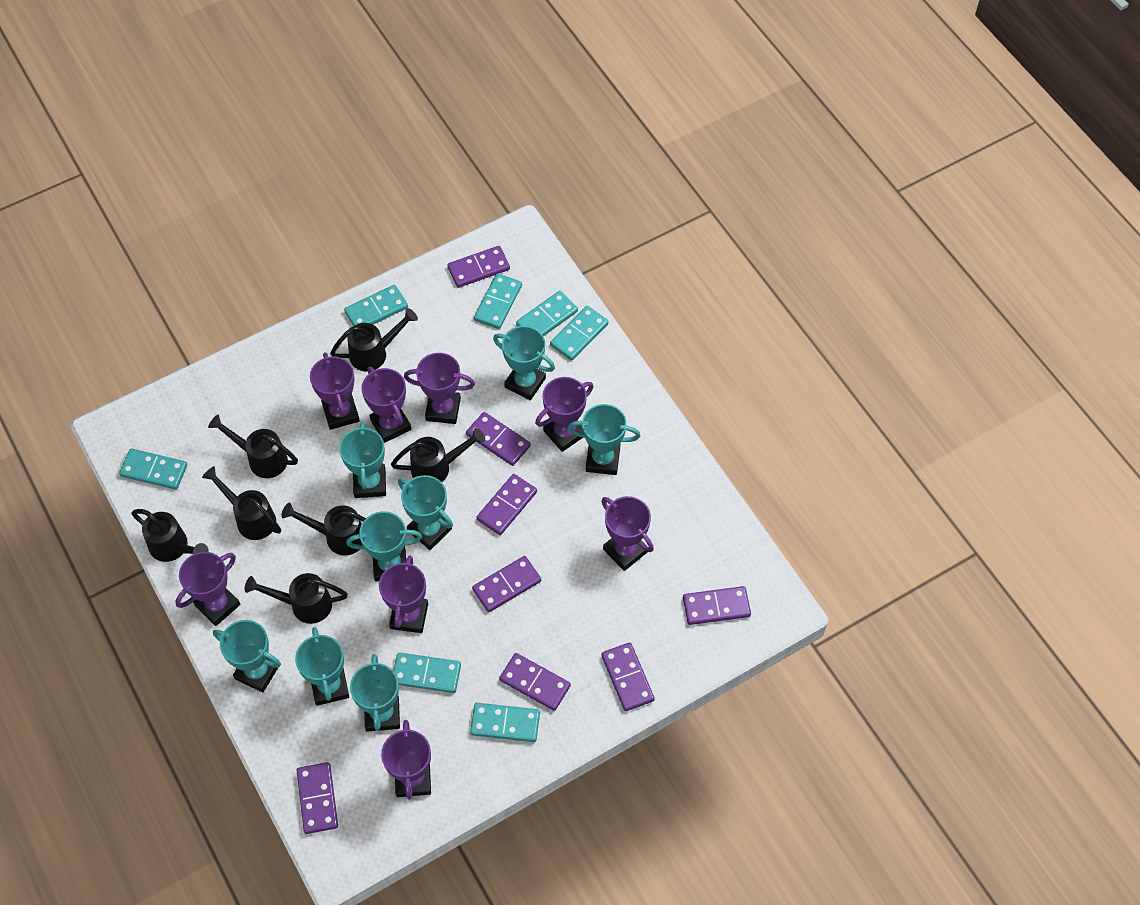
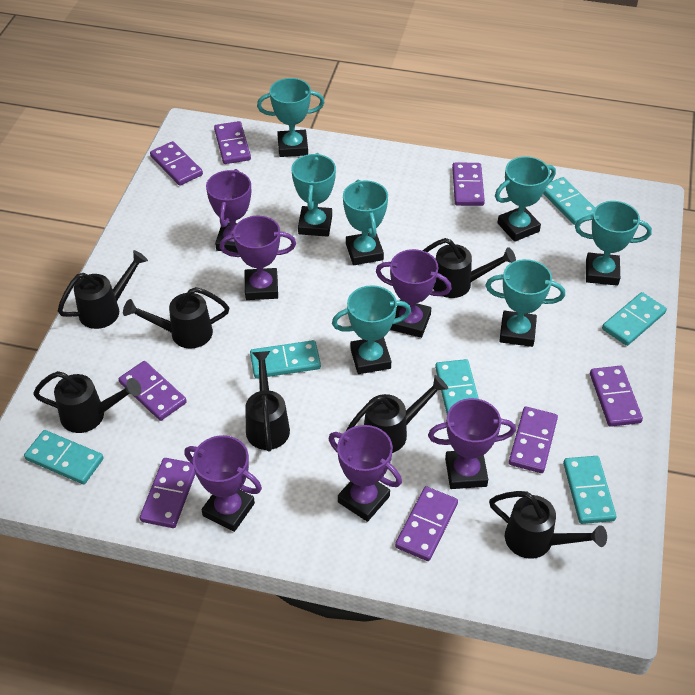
purple trophy: [175,552,240,626] [310,352,360,430] [361,367,411,443] [379,555,428,633] [381,720,431,799] [404,353,475,424] [535,377,594,452] [601,496,654,571] = 8 -> [184,435,262,532] [206,169,251,252] [219,216,296,300] [329,425,402,522] [376,249,452,338] [428,398,516,489] = 6
turquoise domino: [119,448,187,490] [344,285,408,326] [393,652,461,693] [470,703,540,742] [474,274,522,329] [516,291,578,336] [550,306,609,361] = 7 -> [24,430,104,484] [250,340,321,378] [435,359,479,414] [543,177,595,225] [563,456,616,524] [602,292,667,346] = 6
turquoise trophy: [213,620,281,693] [295,627,349,706] [339,422,386,498] [346,511,422,581] [350,654,400,731] [398,475,453,550] [493,326,555,400] [568,404,640,475] = 8 -> [257,78,325,157] [292,153,336,237] [332,285,411,374] [343,179,388,265] [486,259,565,347] [495,156,556,242] [575,201,652,286] = 7

